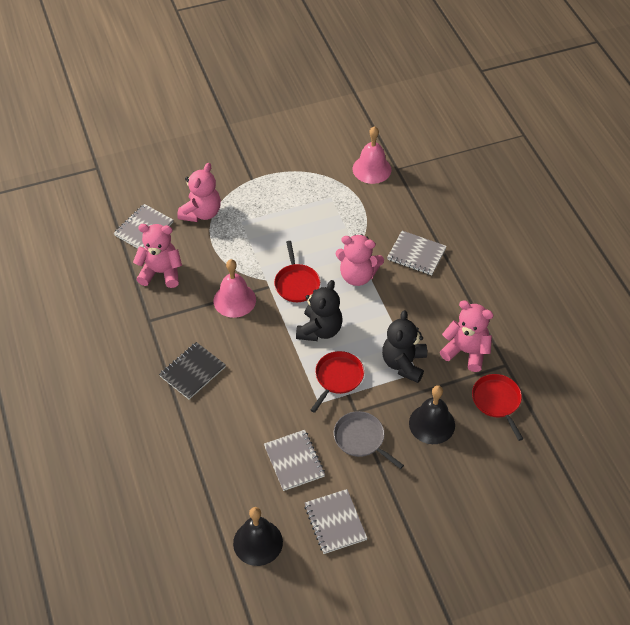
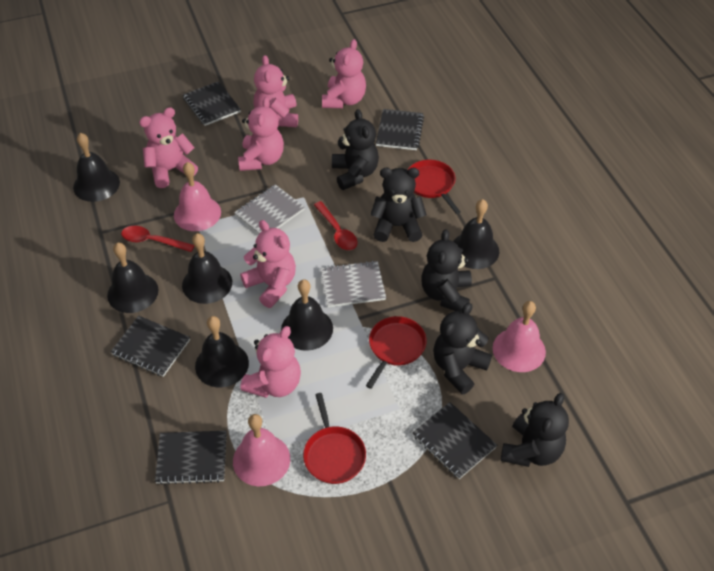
black bell: [233,507,283,566] [409,385,455,444] = 2 -> [73,133,120,202] [107,243,159,313] [182,233,232,304] [195,316,249,388] [281,279,333,351] [453,199,499,269] = 6
black notebook: [159,342,226,399] = 1 -> [110,316,190,377] [155,431,227,485] [183,81,241,126] [376,109,424,150] [412,402,497,479] = 5
black teddy bear: [296,280,343,341] [382,310,427,383] = 2 -> [332,109,379,190] [370,168,427,242] [421,229,472,311] [433,303,492,394] [501,393,569,467] = 5
grey notebook: [114,204,173,249] [264,430,325,491] [304,489,367,554] [387,231,447,275] = 4 -> [234,184,305,234] [320,260,386,307] = 2
grey pan: [334,411,404,469] = 1 -> none = 0
pink bell: [214,259,256,318] [353,126,391,184] = 2 -> [174,162,221,231] [233,414,290,486] [493,301,546,372] = 3
pink teddy bear: [133,224,182,288] [177,163,221,222] [335,234,384,286] [440,300,493,372] = 4 -> [139,107,198,188] [238,97,284,171] [240,220,296,308] [240,326,301,398] [254,55,298,127] [322,39,366,108] = 6
red spoon: none = 0 -> [121,226,194,252] [314,201,358,250] = 2

